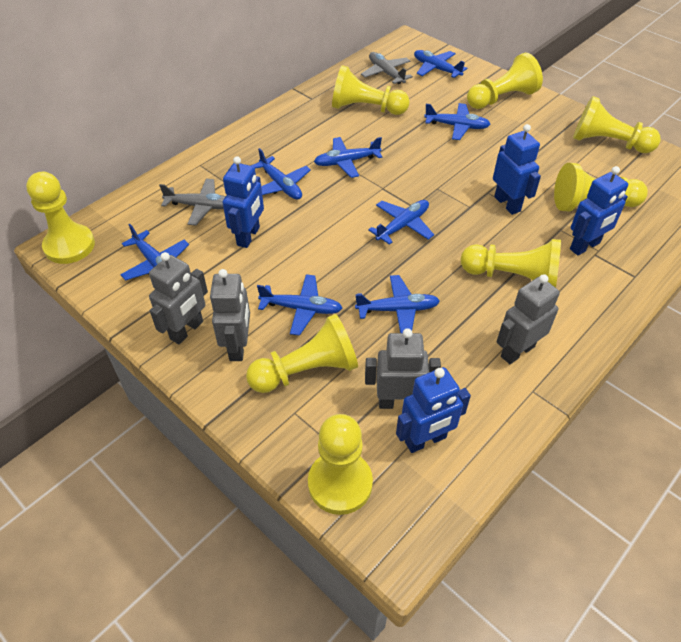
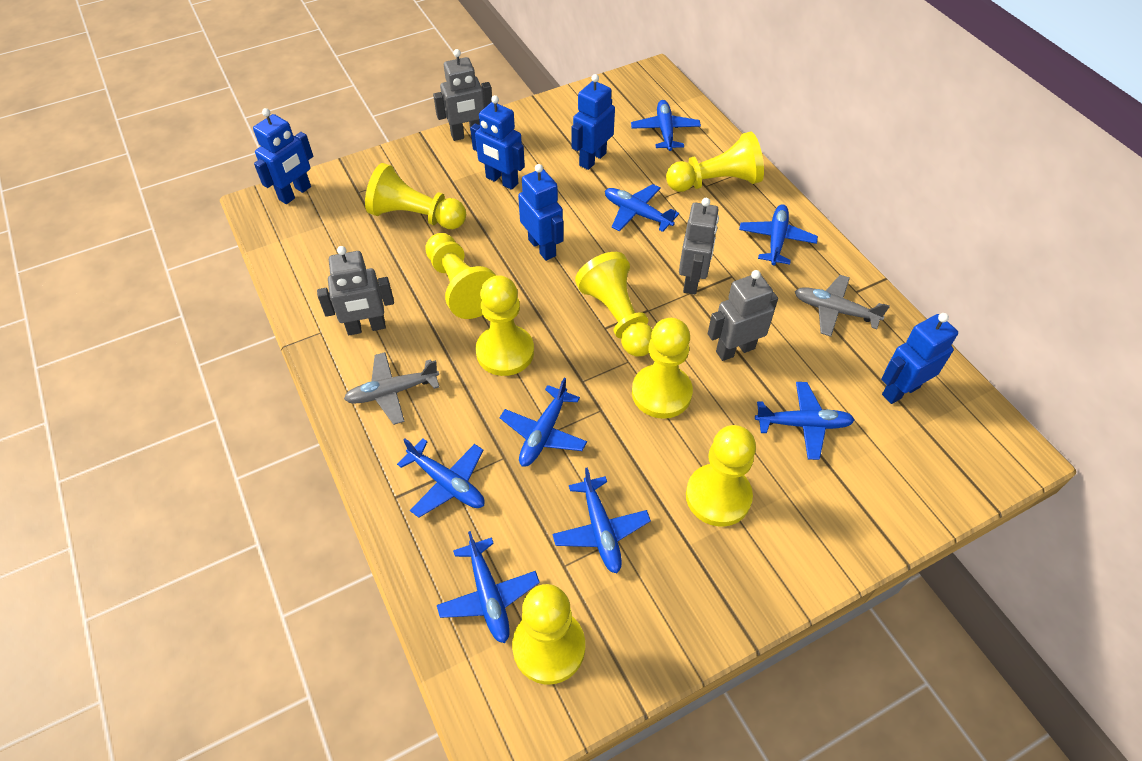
blue robot: [222,156,264,248] [396,367,471,453] [493,124,541,215] [570,166,628,256] = 4 -> [253,108,313,204] [470,95,525,190] [518,164,564,261] [572,74,615,170] [881,313,958,404] = 5

